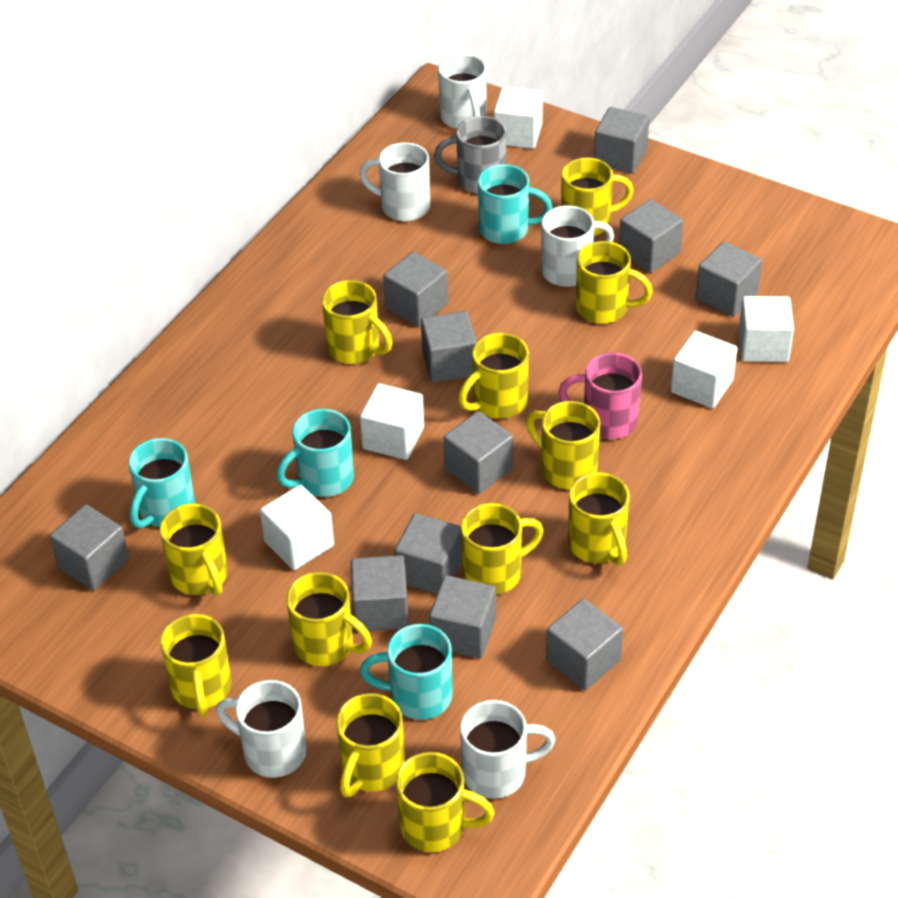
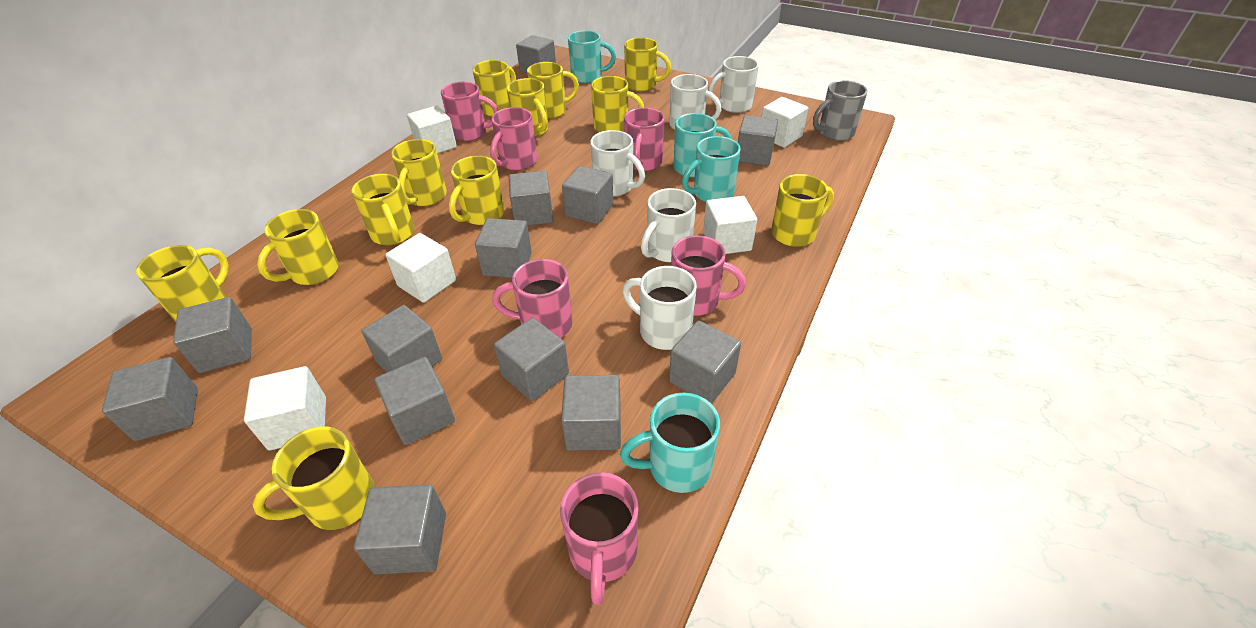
grey cube: [49,504,129,590] [350,555,409,631] [383,252,448,327] [395,513,462,594] [421,311,477,383] [429,575,496,658] [443,411,513,494] [546,599,623,690] [594,107,649,173] [619,199,683,273] [696,242,762,317] = 11 -> [102,357,198,441] [173,297,252,373] [354,484,446,574] [362,305,442,372] [374,357,455,445] [475,218,532,278] [494,318,569,401] [509,171,553,226] [516,35,556,73] [561,375,621,451] [562,166,613,224] [669,321,741,404] [738,115,778,166] = 13
pink mug: [558,352,642,439] = 1 -> [441,82,499,141] [490,107,537,170] [492,259,572,338] [560,472,639,605] [624,108,665,171] [671,235,746,316] = 6

